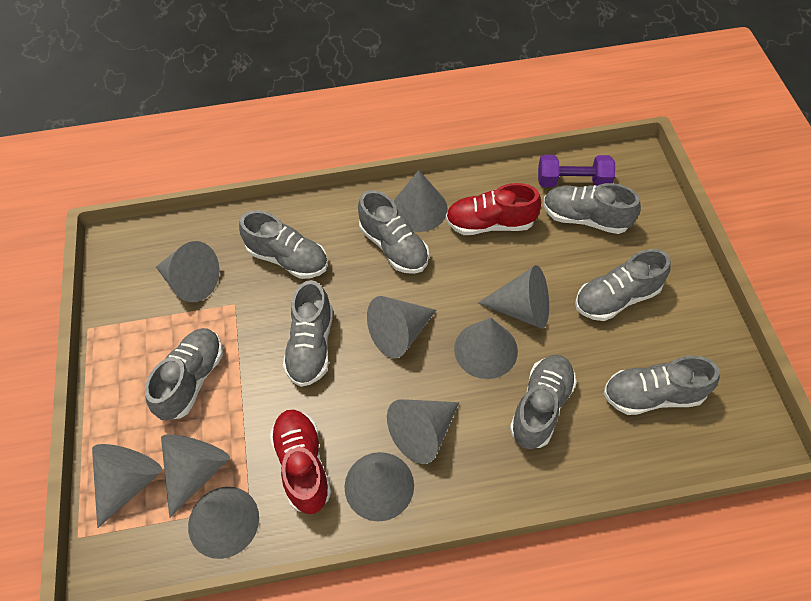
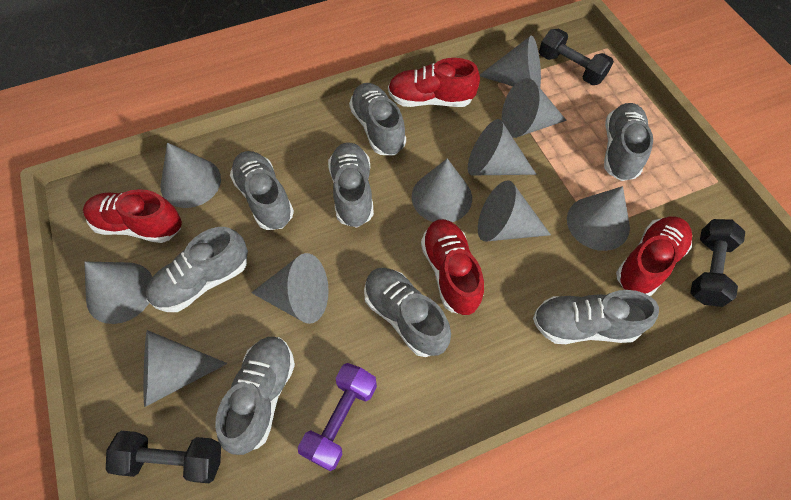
black dumbbell: none = 0 -> [106,431,221,483] [539,28,614,85] [690,219,745,307] = 3
red shoe: [270,410,331,514] [446,183,541,235] = 2 -> [83,189,182,243] [388,58,480,107] [421,219,484,315] [616,216,692,296] = 4

